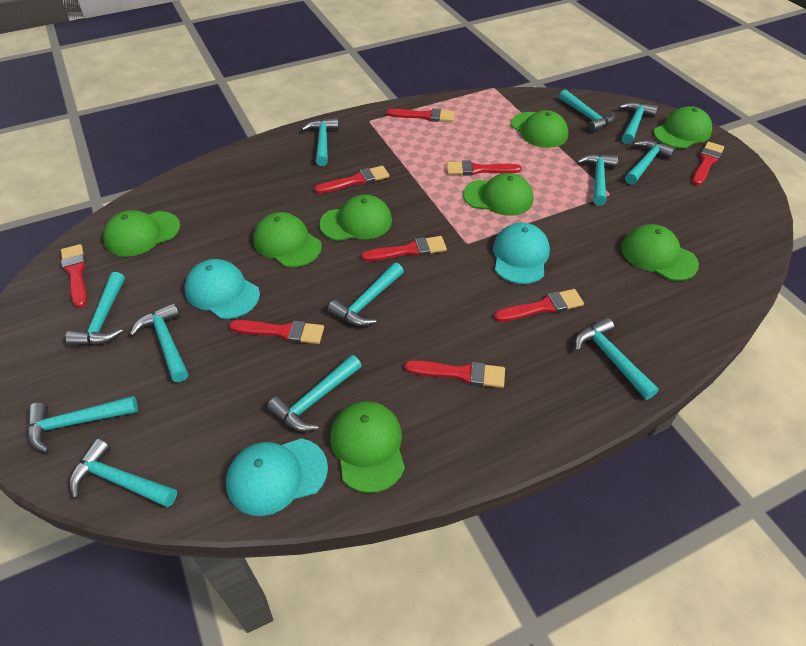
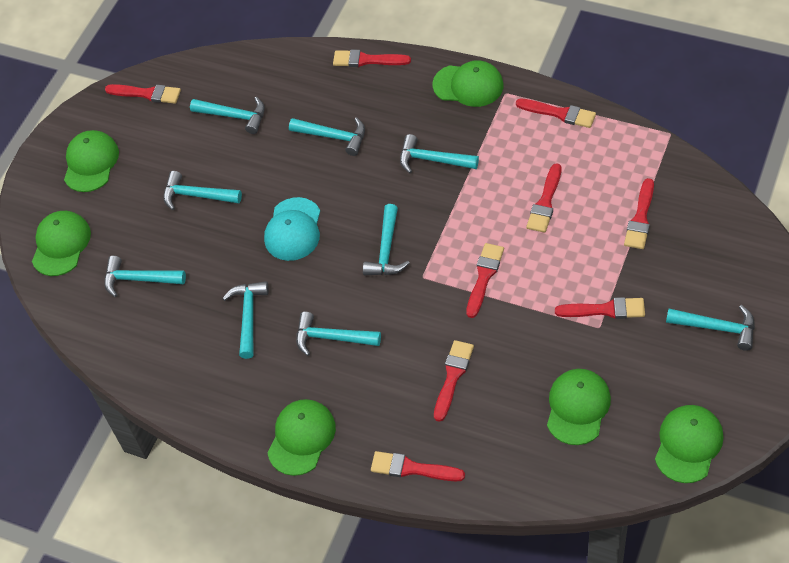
green cap: [103,210,180,257] [253,212,322,267] [319,195,392,241] [330,401,405,493] [463,173,533,216] [511,110,568,148] [621,224,699,281] [654,106,712,148] = 8 -> [32,211,91,276] [64,130,119,192] [268,399,336,476] [433,60,503,107] [547,369,611,445] [655,405,723,483] = 6
turquoise cap: [185,259,260,319] [226,438,328,516] [493,223,550,284] = 3 -> [264,197,320,261] = 1
turquoise hammer: [28,396,138,453] [65,272,125,346] [69,439,177,507] [130,303,188,382] [267,355,362,432] [301,118,339,166] [328,263,404,326] [559,89,615,132] [575,317,659,400] [577,154,618,206] [619,102,658,144] [625,140,675,185] = 12 -> [104,256,186,297] [163,171,242,210] [190,97,265,134] [222,281,269,359] [289,117,365,156] [296,312,381,356] [363,204,410,275] [400,134,479,173] [666,305,755,351] = 9

